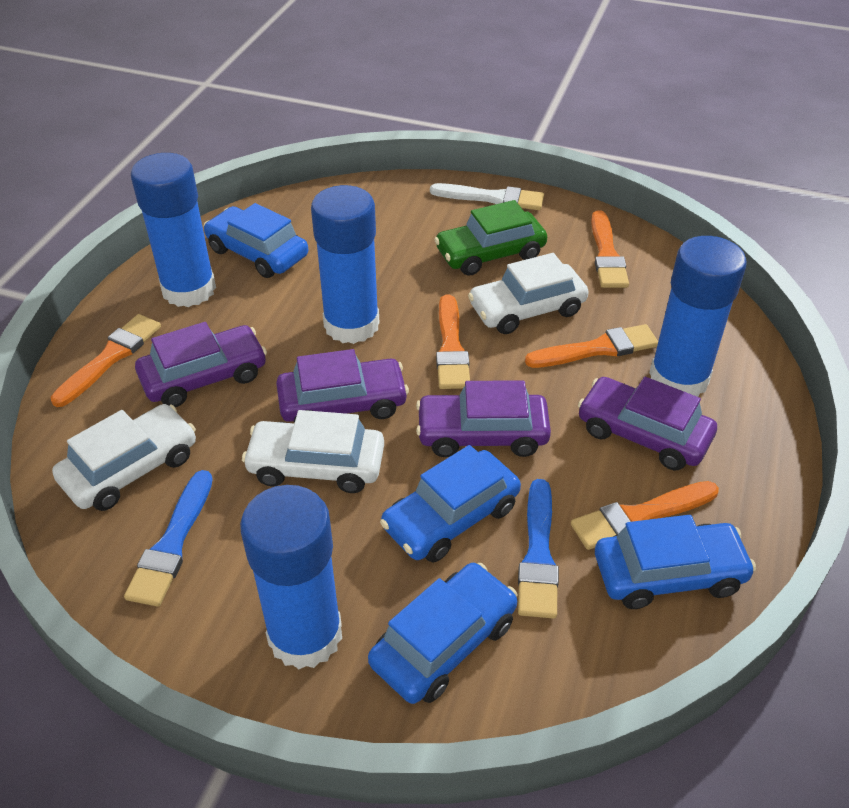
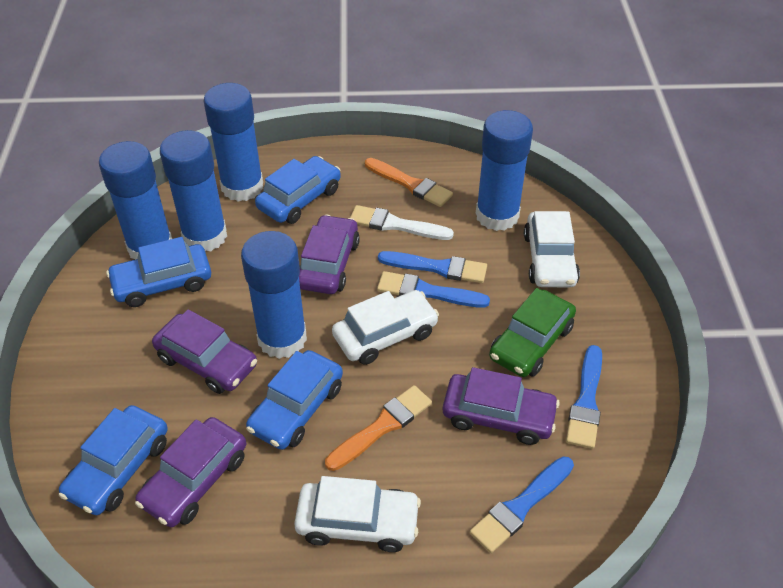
blue brush: [124,470,213,607] [518,479,559,619] = 2 -> [377,271,490,308] [378,251,487,283] [470,456,574,553] [566,345,602,449] = 4
blue glue stick: [131,153,216,307] [240,485,342,669] [311,185,380,344] [649,236,747,397] = 4 -> [99,141,172,260] [160,130,227,251] [204,83,263,202] [241,231,307,359] [476,110,533,231] = 5
orange brush: [51,314,161,407] [436,294,470,389] [525,324,658,368] [571,481,719,550] [591,210,629,288] = 5 -> [325,385,432,471] [365,158,453,207] = 2

